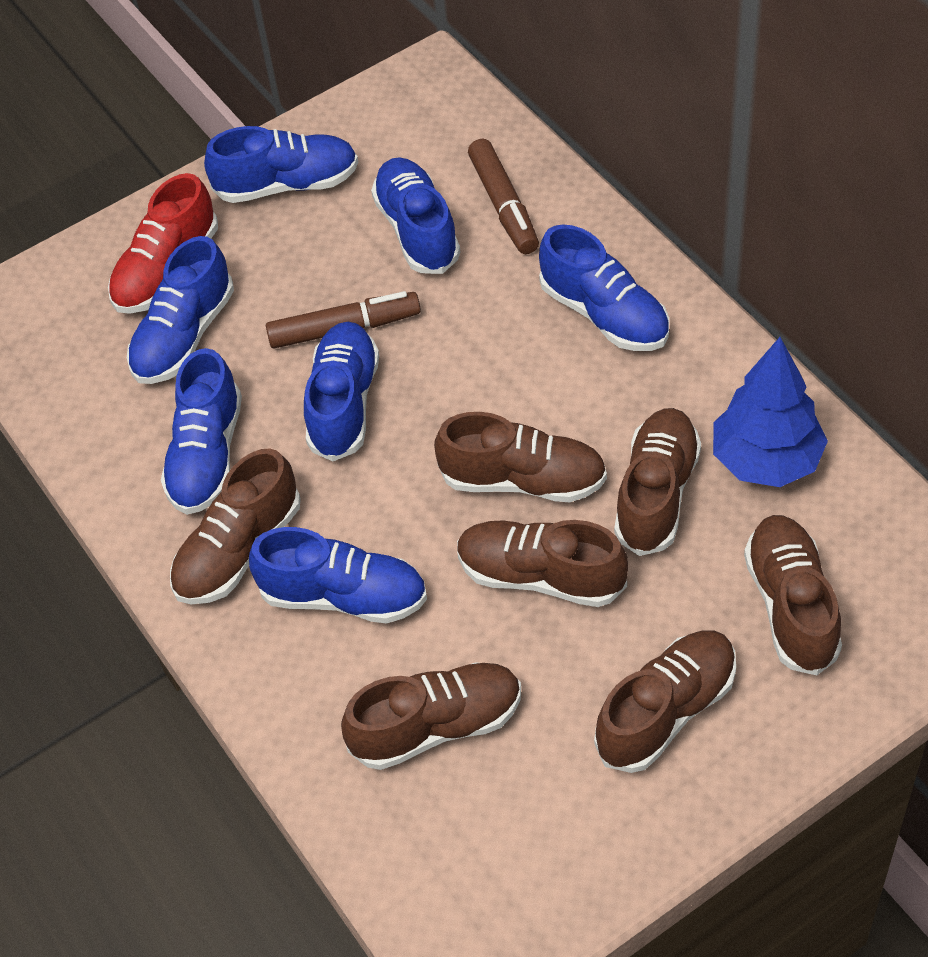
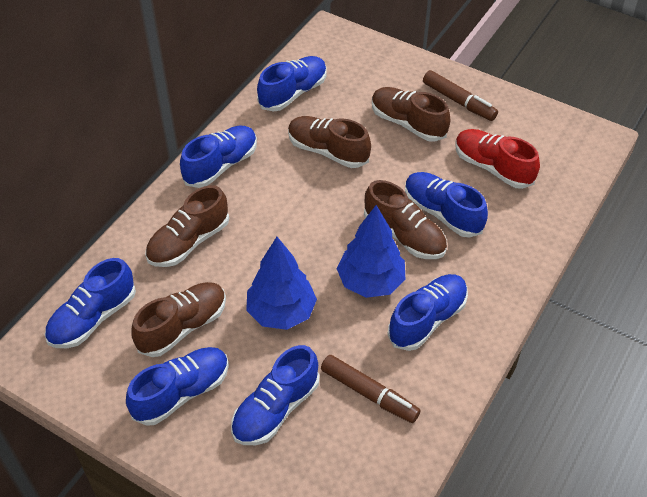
blue tree: [713,337,828,487] = 1 -> [246,237,317,330] [337,205,405,298] = 2
brown shoe: [170,448,301,604] [341,662,521,770] [434,412,607,502] [457,520,628,607] [594,630,736,773] [614,408,701,556] [744,515,842,675] = 7 -> [132,282,226,357] [145,185,229,267] [288,116,371,168] [364,180,447,259] [372,87,450,142] = 5

